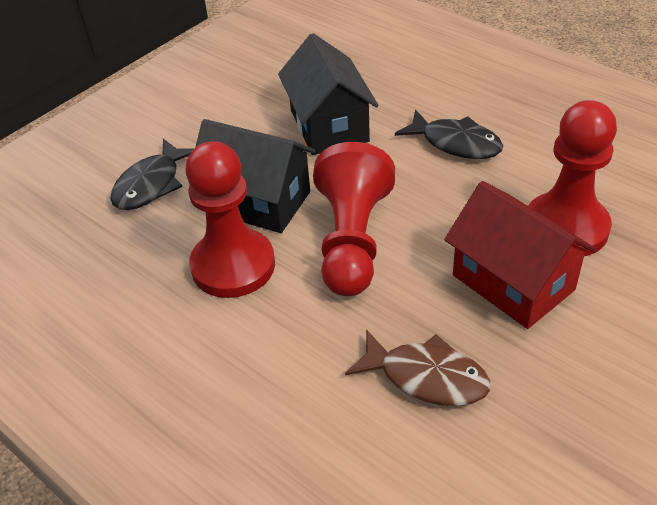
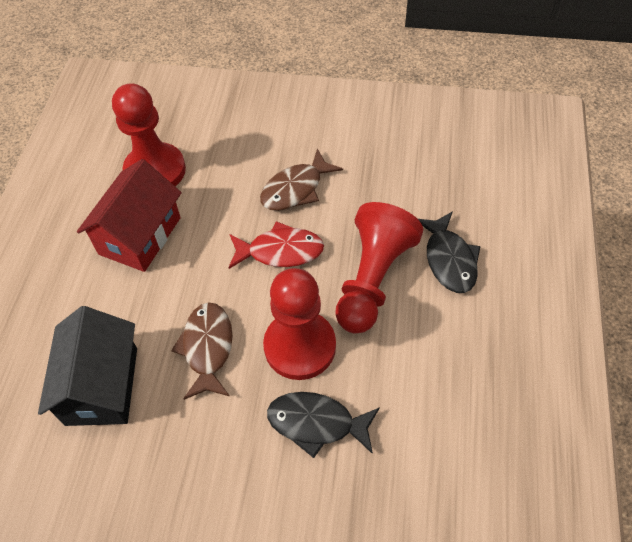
black house: [195,119,315,233] [278,33,379,155] = 2 -> [38,306,137,426] = 1
brown fish: [345,329,490,406] = 1 -> [171,302,233,400] [260,149,343,211] = 2
red fish: none = 0 -> [228,221,324,269] = 1

